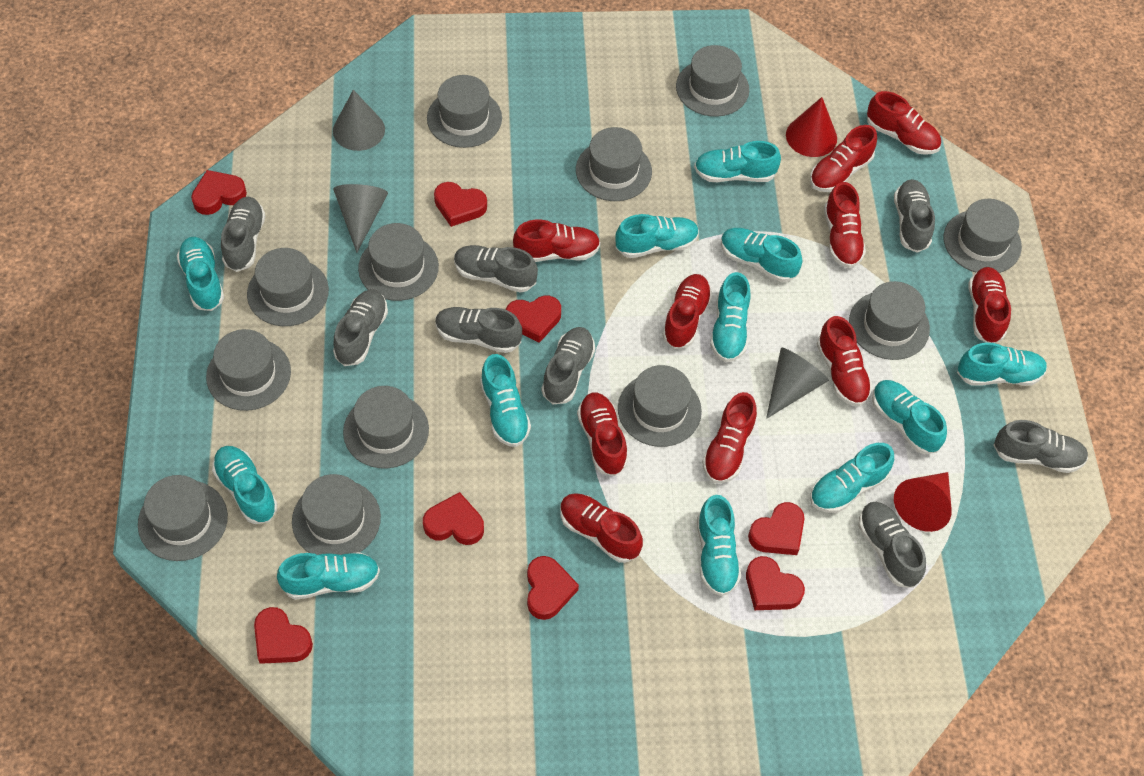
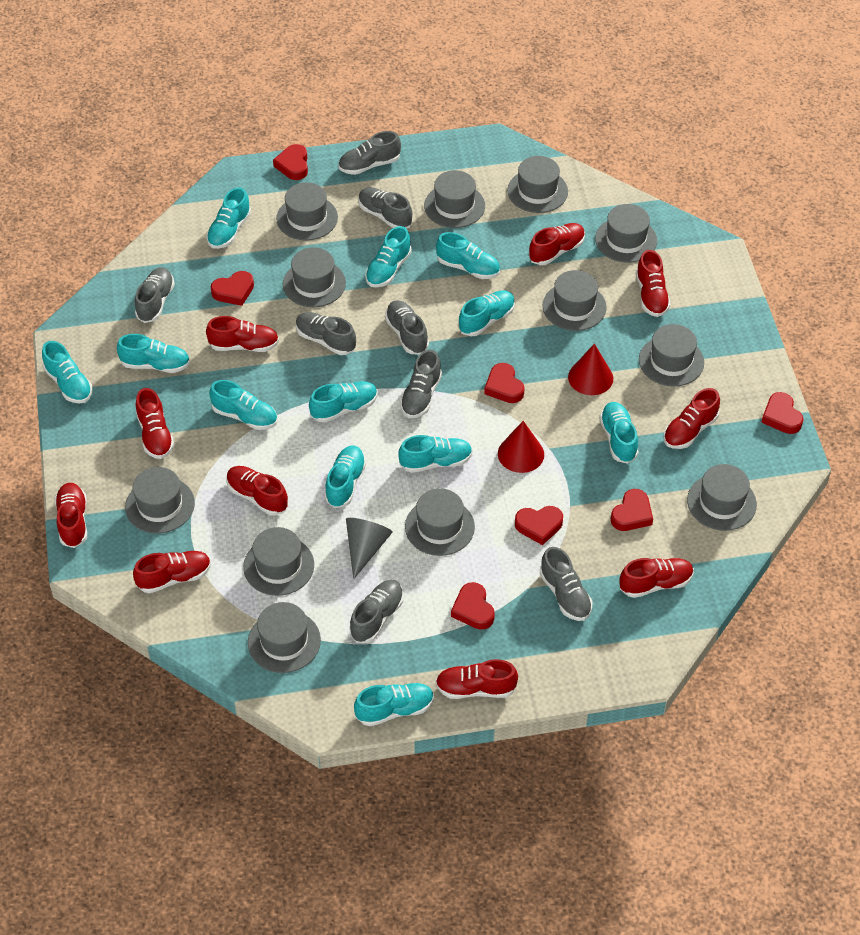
grey cone: [333,90,385,151] [333,184,388,253] [766,347,829,419] = 3 -> [346,518,392,579] = 1
red heart: [191,170,247,215] [254,607,313,664] [423,492,484,545] [434,182,487,227] [505,295,561,343] [527,556,579,620] [746,556,805,610] [748,502,804,555] = 8 -> [211,271,254,306] [273,144,308,180] [451,582,495,630] [484,363,525,403] [515,506,563,545] [611,489,653,531] [761,392,803,434] = 7

